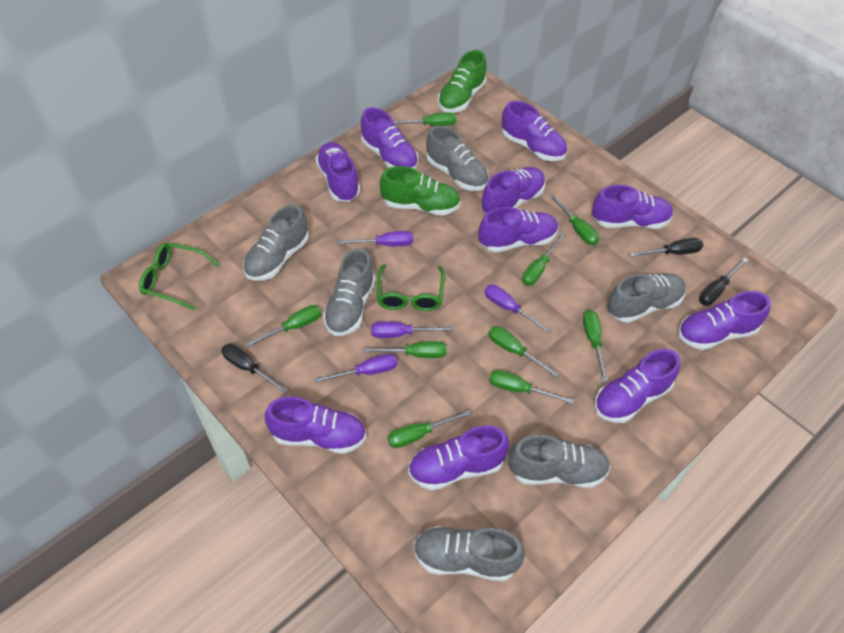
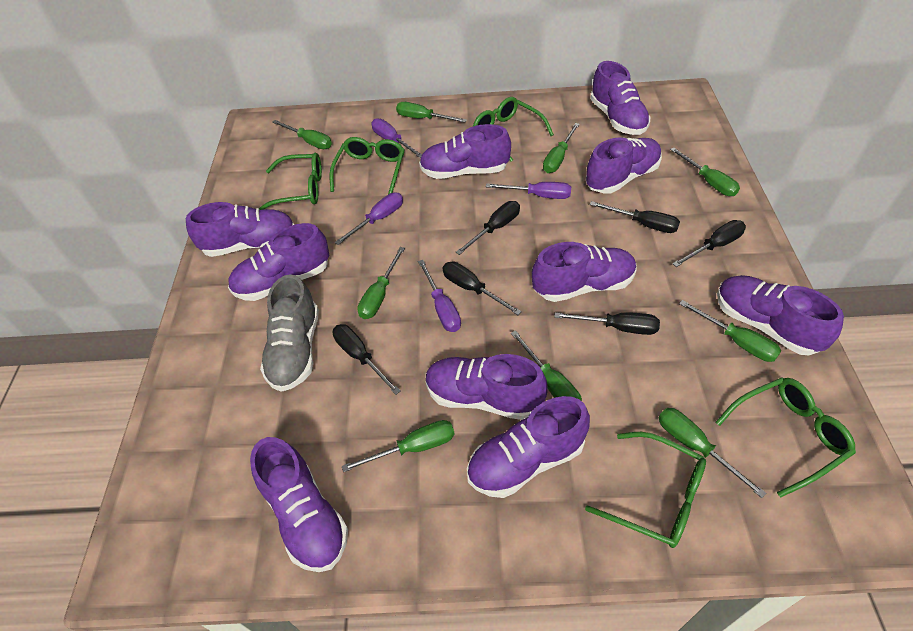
black screwdriver: [221,344,288,393] [630,238,703,257] [699,258,748,305] = 3 -> [332,324,401,395] [442,262,522,315] [456,201,520,255] [554,312,660,335] [590,201,680,233] [672,220,746,267] = 6
green glasses: [139,243,219,310] [377,264,445,311] = 2 -> [259,153,322,210] [330,137,405,194] [473,97,554,162] [585,432,706,548] [715,377,856,498] = 5
green shoe: [380,166,460,216] [438,50,487,113] = 2 -> none = 0
grey shoe: [243,205,309,281] [323,248,375,336] [414,526,525,581] [426,126,489,191] [508,435,611,488] [608,273,686,323] = 6 -> [260,274,319,392] = 1

